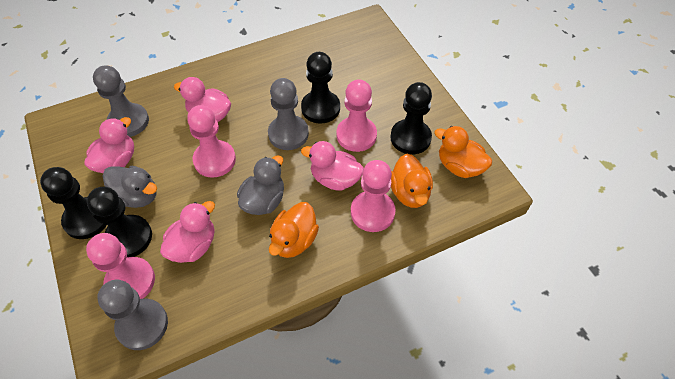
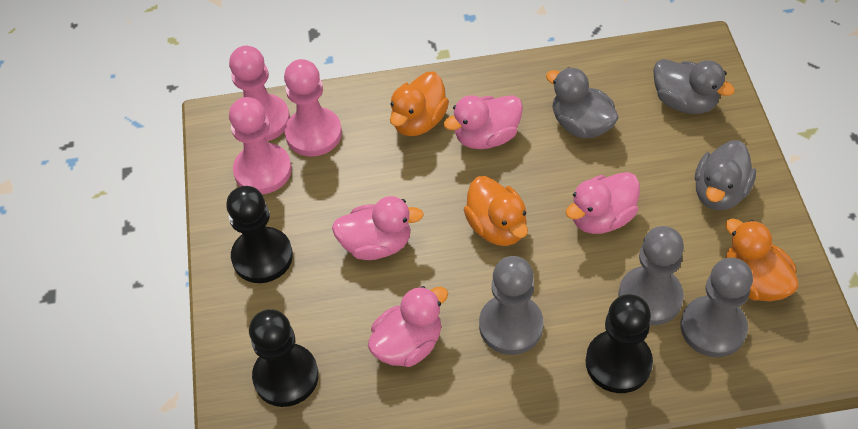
black pawn: [40,167,107,239] [87,187,152,257] [301,52,340,124] [390,82,432,154] = 4 -> [226,186,293,283] [249,309,319,407] [586,294,653,393] = 3
grey duck: [103,166,157,208] [237,155,284,215] = 2 -> [546,67,619,138] [653,59,735,114] [695,140,756,210] = 3
pink pawn: [86,233,155,299] [187,105,236,178] [336,79,377,152] [351,160,396,232] = 4 -> [229,46,290,141] [229,97,292,194] [284,59,342,157] = 3

